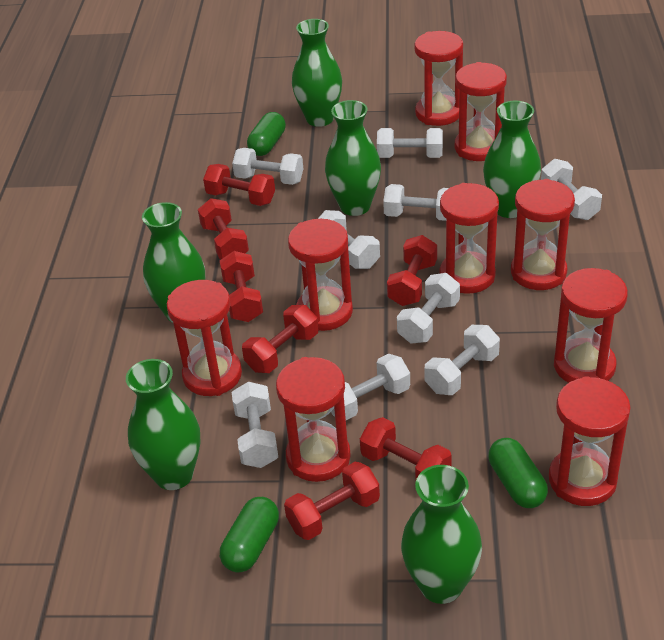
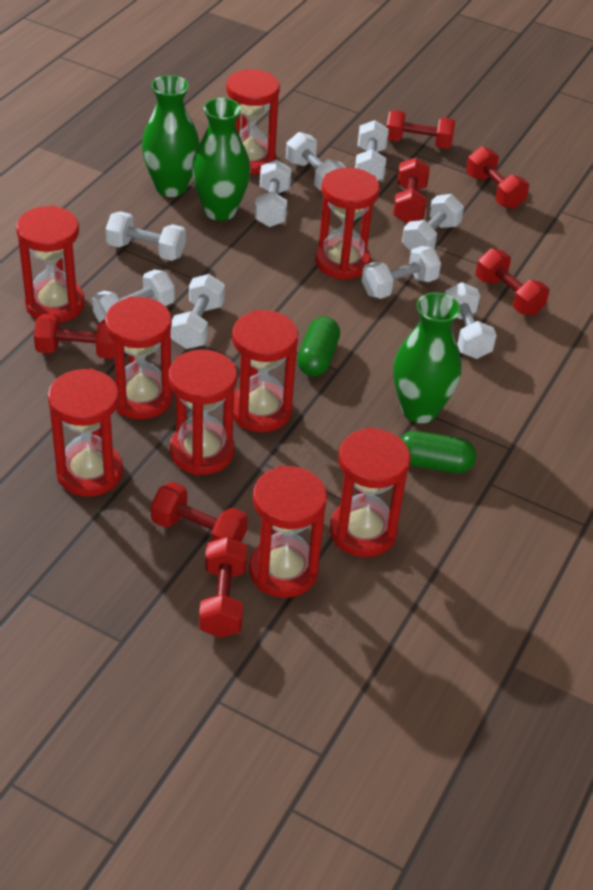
green capsule: [220,497,279,572] [247,112,286,156] [488,438,548,508] = 3 -> [297,317,340,377] [400,431,476,473] = 2
green vase: [126,359,200,490] [142,202,205,323] [292,19,342,127] [325,100,381,216] [401,465,482,604] [483,101,541,218] = 6 -> [142,75,199,197] [192,98,251,221] [393,292,461,423] = 3

